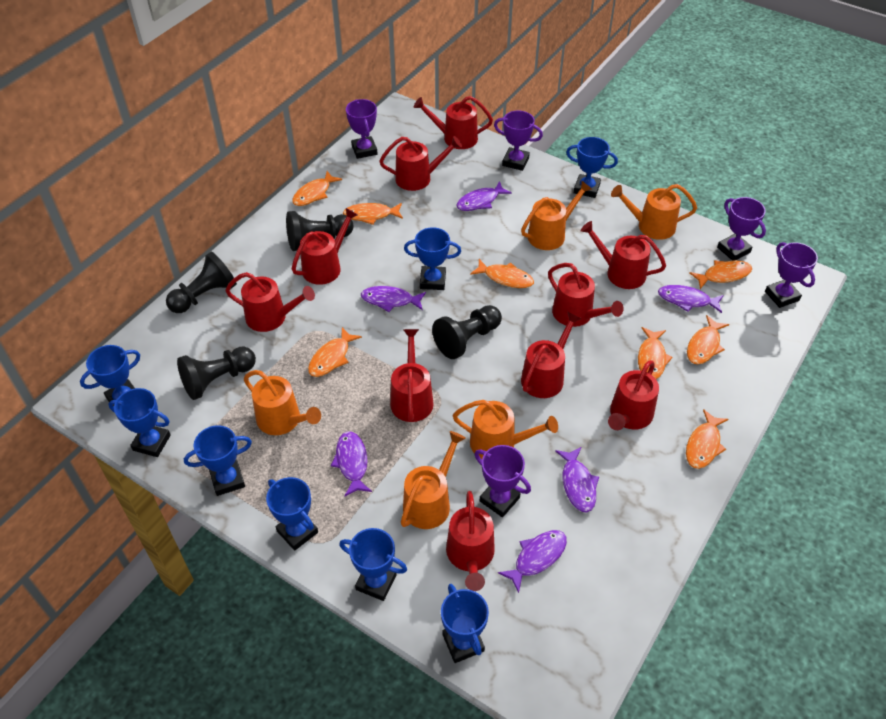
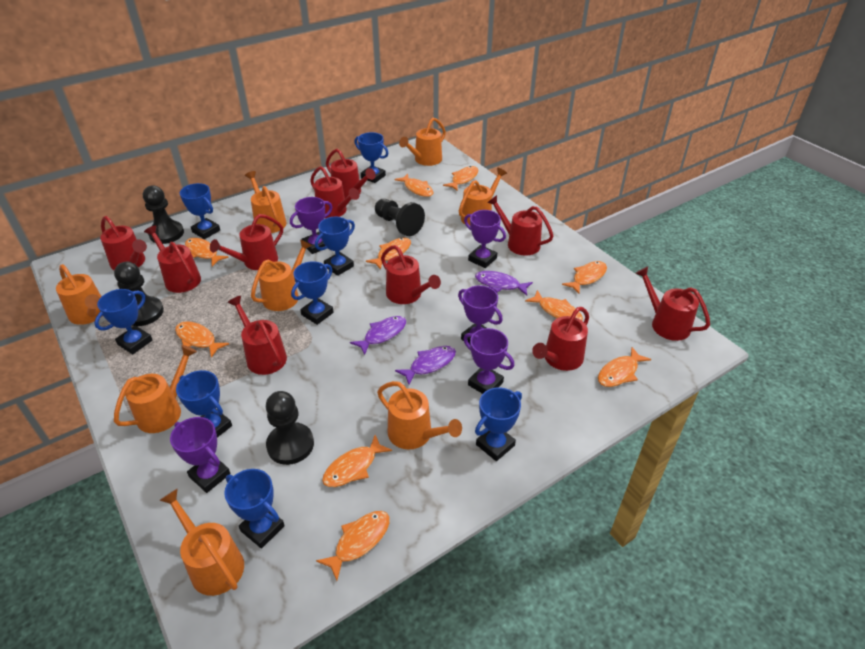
orange fish: [292,171,342,206] [308,327,362,377] [343,203,403,225] [470,259,534,288] [638,327,673,379] [686,409,729,469] [687,315,729,365] [690,260,752,289] = 8 -> [175,321,229,358] [185,238,229,267] [316,511,390,581] [322,435,392,487] [366,237,411,270] [394,173,433,197] [443,166,478,191] [525,290,583,321] [562,261,607,294] [598,347,651,387] = 10
orange watering can: [244,370,321,435] [401,431,466,529] [453,400,558,459] [521,181,592,250] [611,184,697,240] = 5 -> [56,264,103,325] [114,345,197,433] [159,488,244,596] [245,171,287,233] [251,239,312,311] [377,381,462,450] [399,118,446,166] [459,168,507,225] = 8
purple fish: [331,431,372,497] [361,286,426,312] [456,181,512,211] [498,530,567,593] [555,447,599,513] [658,285,724,313] = 6 -> [350,316,406,355] [395,346,456,385] [475,271,533,295] = 3

